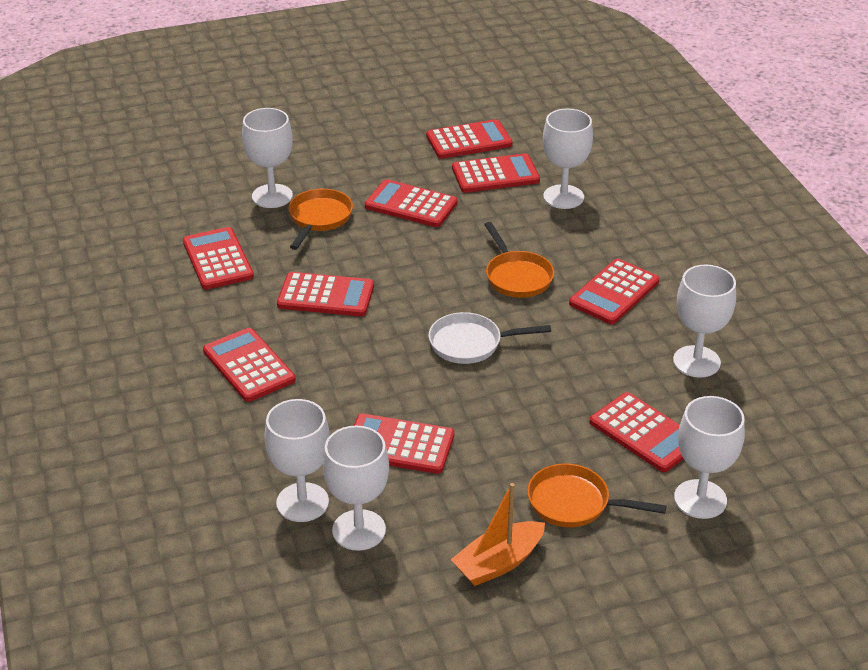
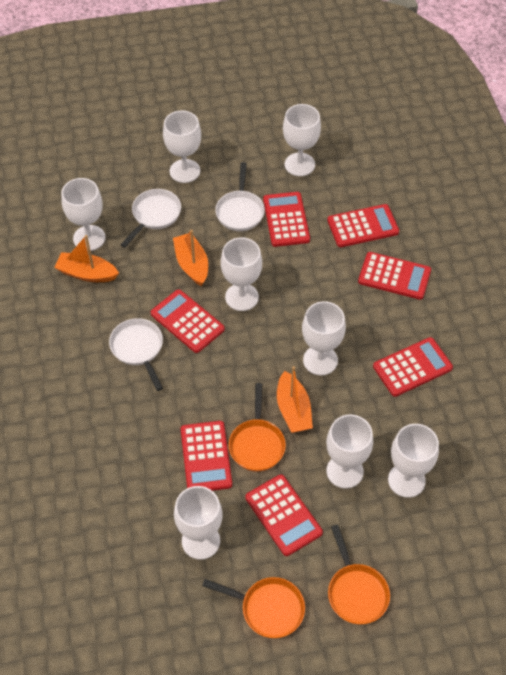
orange boat: [450,483,545,586] = 1 -> [54,235,119,282] [173,230,208,286] [277,366,313,433] = 3
red calculator: [183,227,254,290] [203,328,296,402] [277,272,374,317] [354,413,454,474] [365,179,458,227] [426,119,512,159] [452,153,540,193] [569,259,659,324] [590,392,684,472] = 9 -> [151,289,225,353] [181,421,232,491] [245,474,323,556] [263,192,310,247] [327,204,399,247] [358,252,431,300] [373,337,453,397] = 7
white goblet: [242,108,293,208] [264,399,330,522] [323,426,389,551] [543,109,593,209] [673,264,736,378] [674,396,745,519] = 6 -> [61,178,106,251] [163,111,201,183] [174,486,223,560] [221,237,262,311] [283,104,321,176] [302,301,346,375] [326,415,373,488] [388,424,439,498] = 8
white pan: [428,312,551,364] = 1 -> [109,318,163,391] [120,189,181,248] [215,162,265,231] = 3

